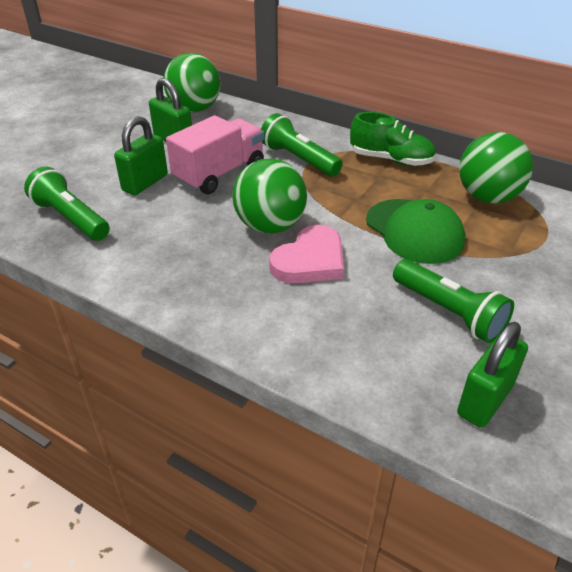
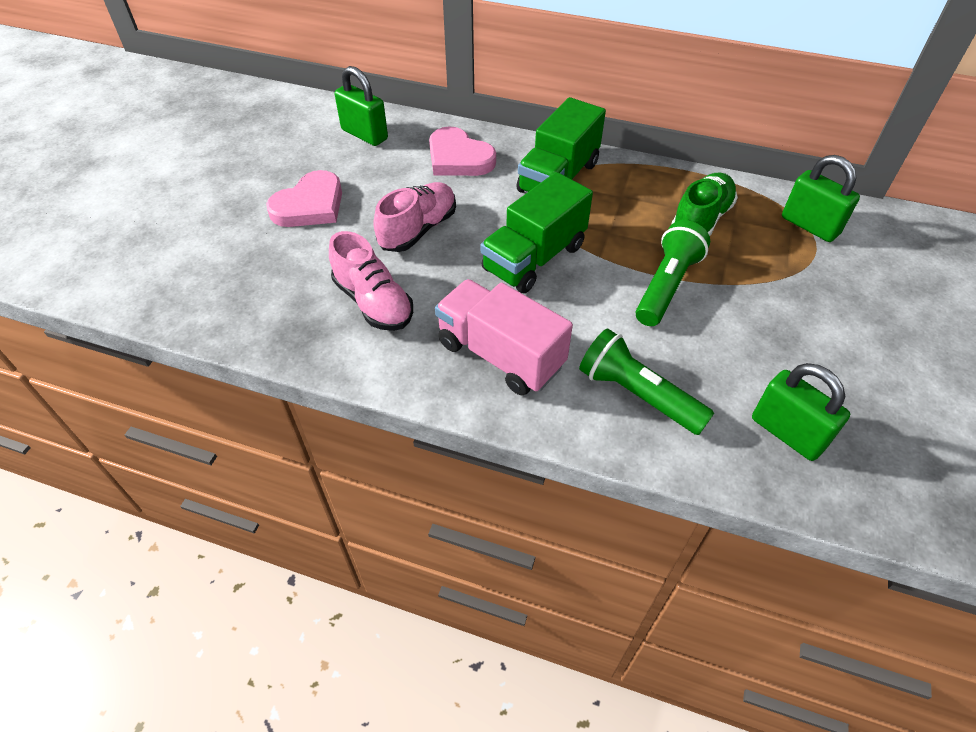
green ball: [163,53,220,112] [233,159,307,234] [459,132,533,203] = 3 -> none = 0
green cap: [366,199,465,264] = 1 -> none = 0
green flashlight: [24,166,110,241] [261,113,343,177] [393,259,514,343] = 3 -> [579,329,714,435] [636,220,710,326] = 2
green truck: none = 0 -> [481,172,593,293] [517,97,606,193] = 2
pink heart: [269,225,344,283] = 1 -> [266,170,342,227] [429,126,496,176] = 2
pink shoe: none = 0 -> [329,231,413,331] [373,182,456,252] = 2

